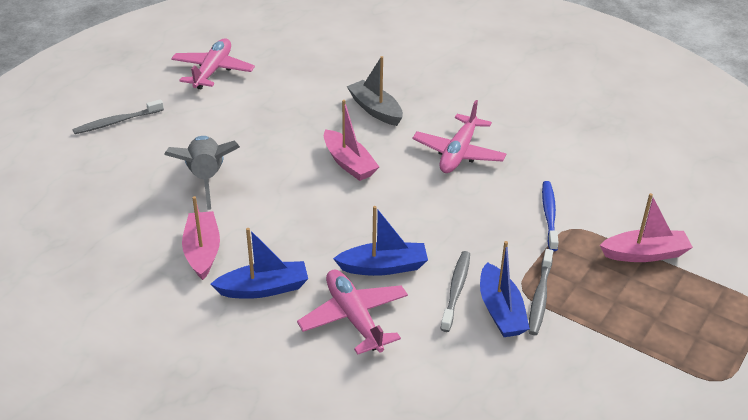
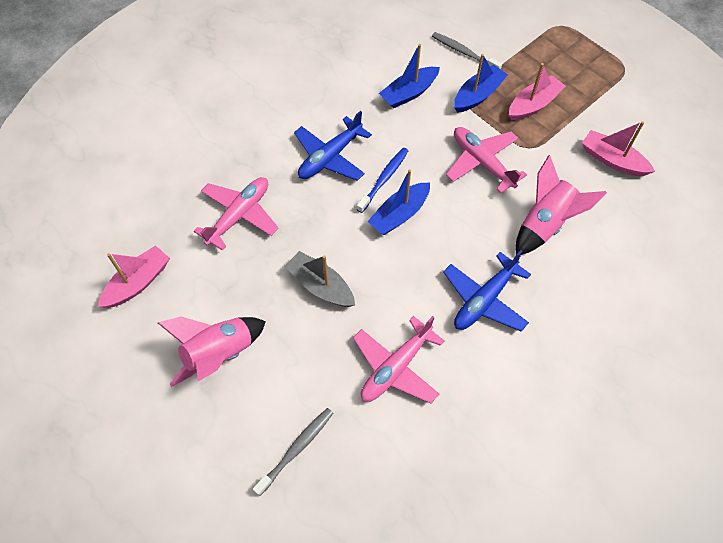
blue plane: none = 0 -> [294,111,372,181] [443,250,531,332] = 2
grey rocket: [164,136,240,210] = 1 -> none = 0
grey toothbrush: [73,99,164,134] [440,251,470,332] [528,249,553,335] = 3 -> [253,408,333,496] [432,32,502,69] = 2
pink rocket: none = 0 -> [158,317,266,387] [516,155,607,254] = 2

